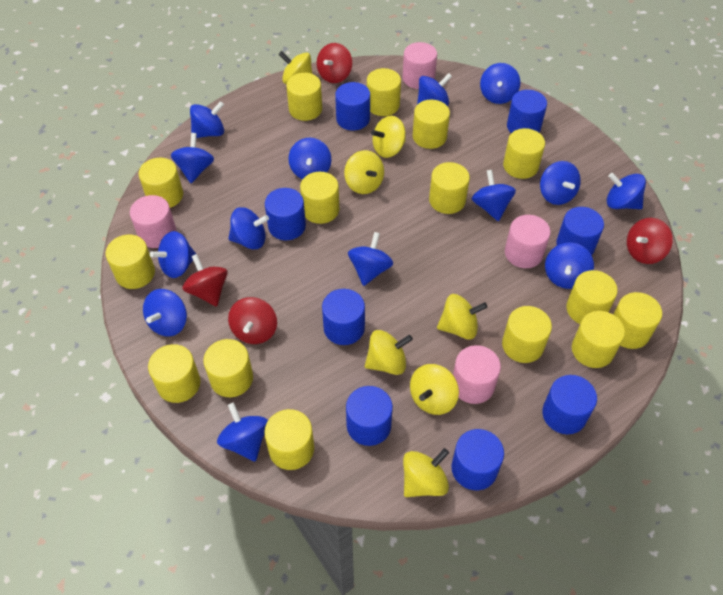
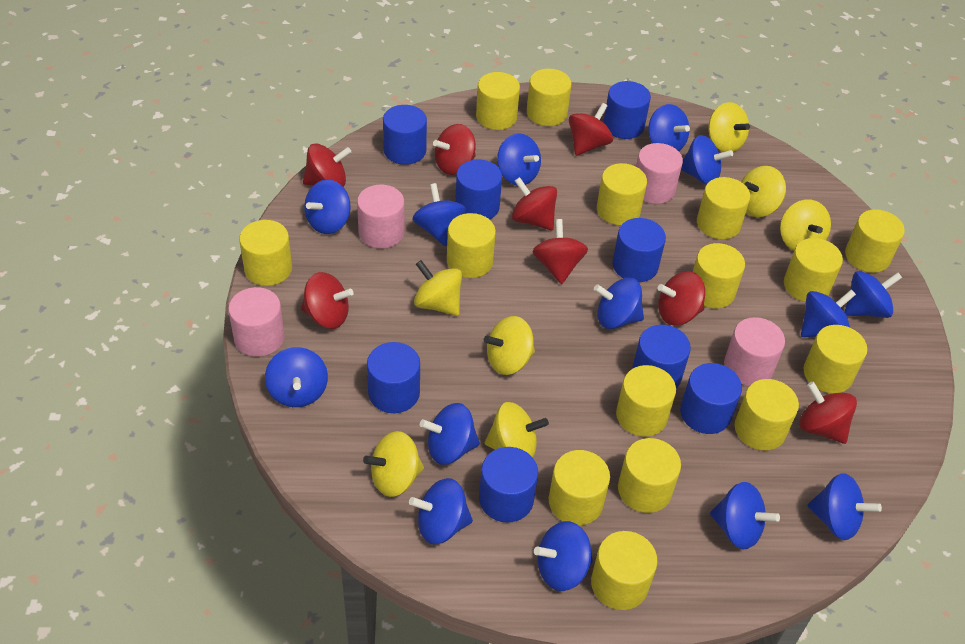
red spinning top: [182,254,228,307] [228,297,277,344] [317,43,352,83] [627,218,673,264] = 4 -> [301,272,354,329] [303,143,351,187] [433,124,476,175] [512,177,557,230] [532,219,588,284] [569,103,613,156] [657,271,705,325] [799,382,857,444] = 8

